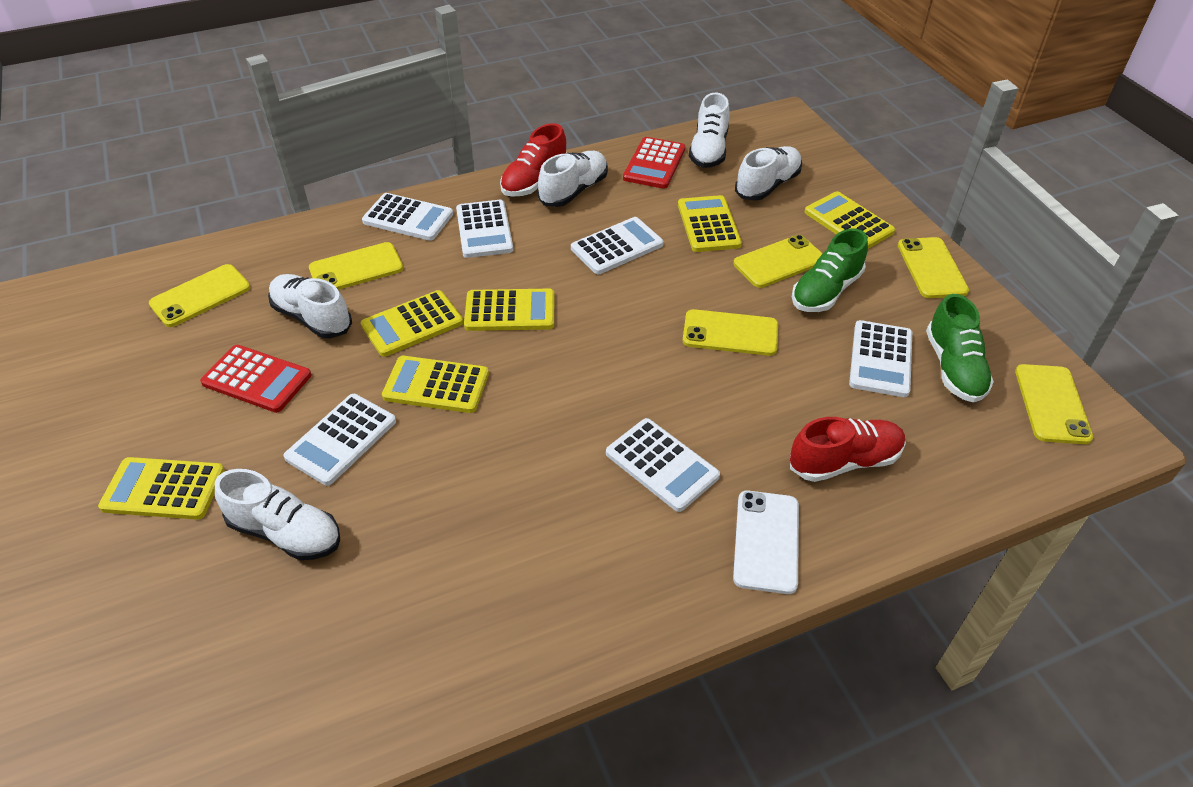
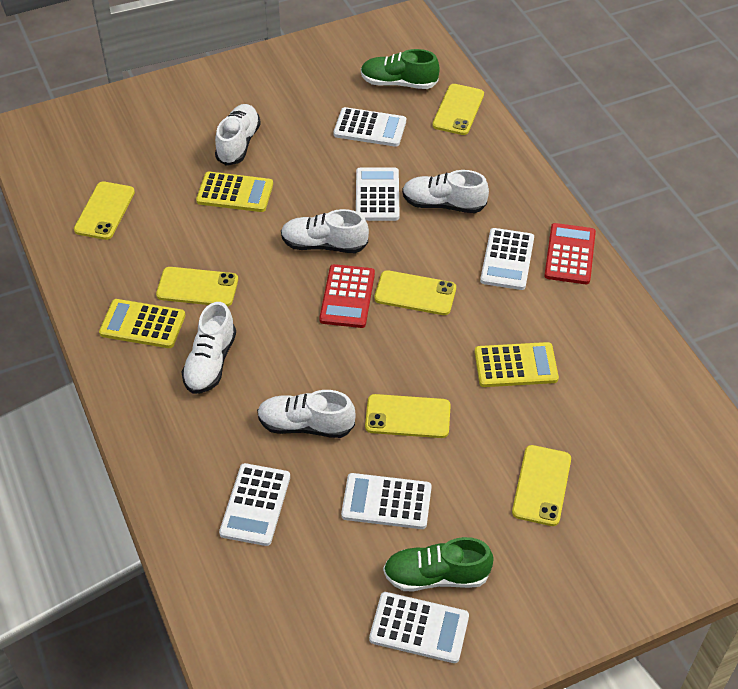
red shoe: [500,123,567,197] [790,417,906,482] = 2 -> none = 0
white phone: [733,491,799,594] = 1 -> none = 0
yellow calculator: [98,457,225,520] [361,290,463,357] [382,356,489,413] [464,289,554,331] [678,195,742,252] [805,191,895,249] = 6 -> [99,299,185,348] [196,172,273,212] [475,342,559,387] = 3

